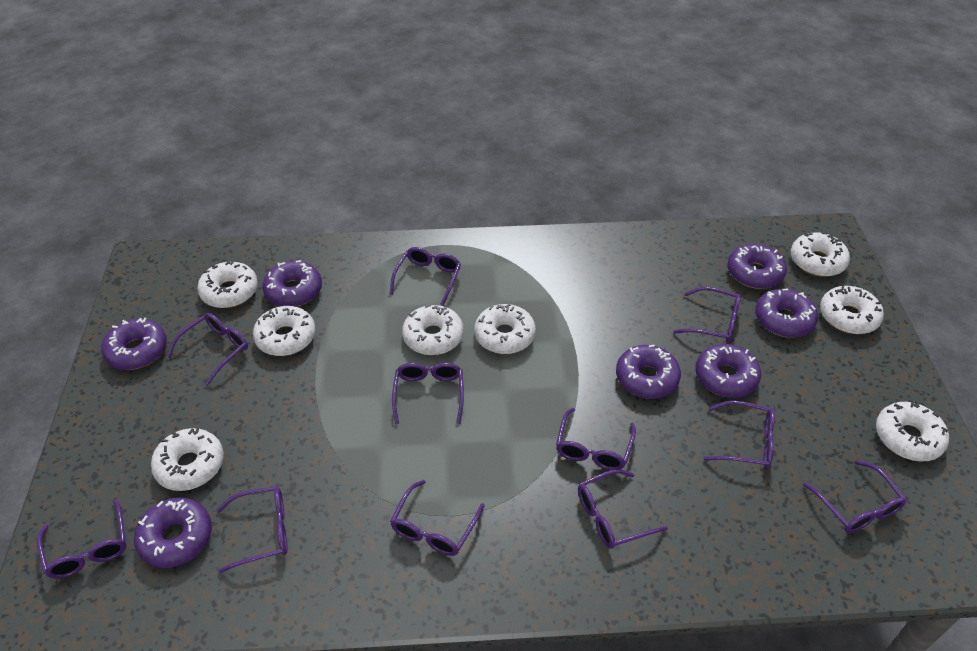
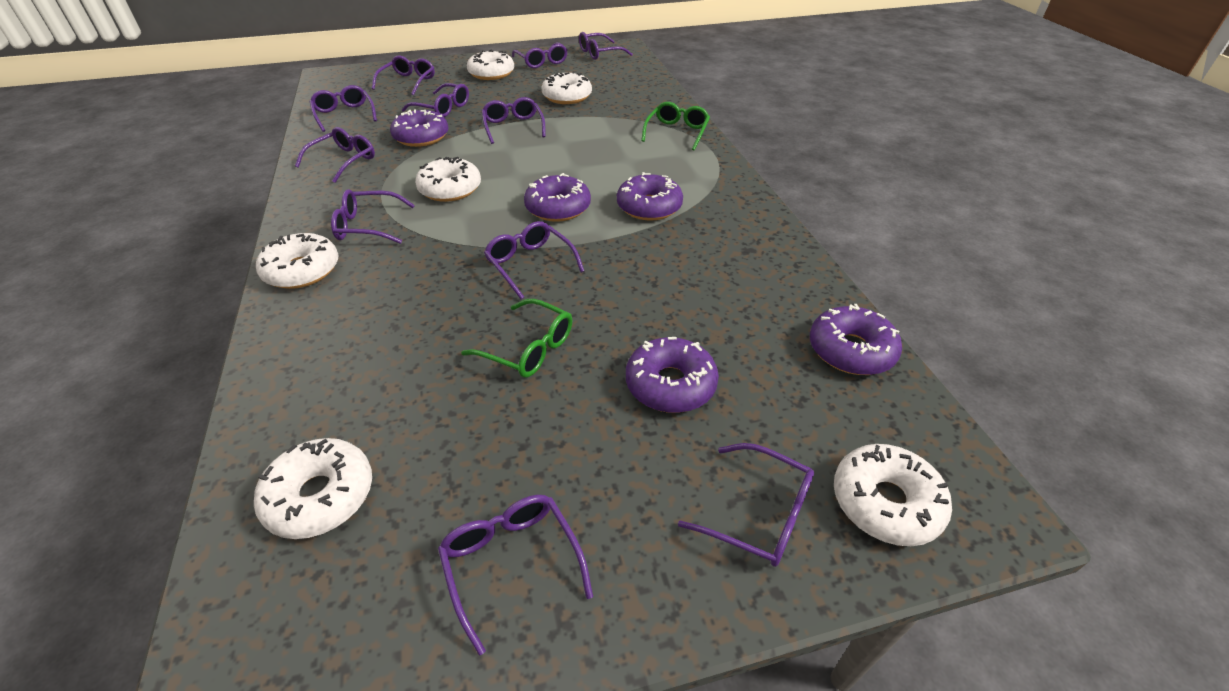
green glasses: none = 0 -> [461,299,572,378] [641,102,710,150] = 2
purple donut: [101,318,167,370] [134,498,212,568] [262,260,322,307] [616,345,681,399] [695,344,761,398] [728,244,787,289] [755,289,818,338] = 7 -> [390,109,448,147] [524,173,591,222] [617,172,683,221] [626,337,719,413] [810,304,902,375] = 5
white donut: [151,428,224,491] [197,260,258,308] [253,306,316,356] [402,304,464,355] [475,304,536,354] [791,232,850,276] [820,286,884,334] [876,402,949,461] = 8 -> [254,438,372,539] [256,233,338,289] [415,157,481,202] [467,49,514,80] [541,71,592,104] [834,444,952,546] = 6

